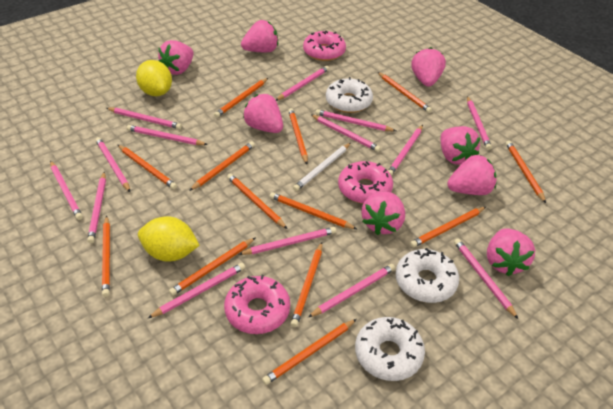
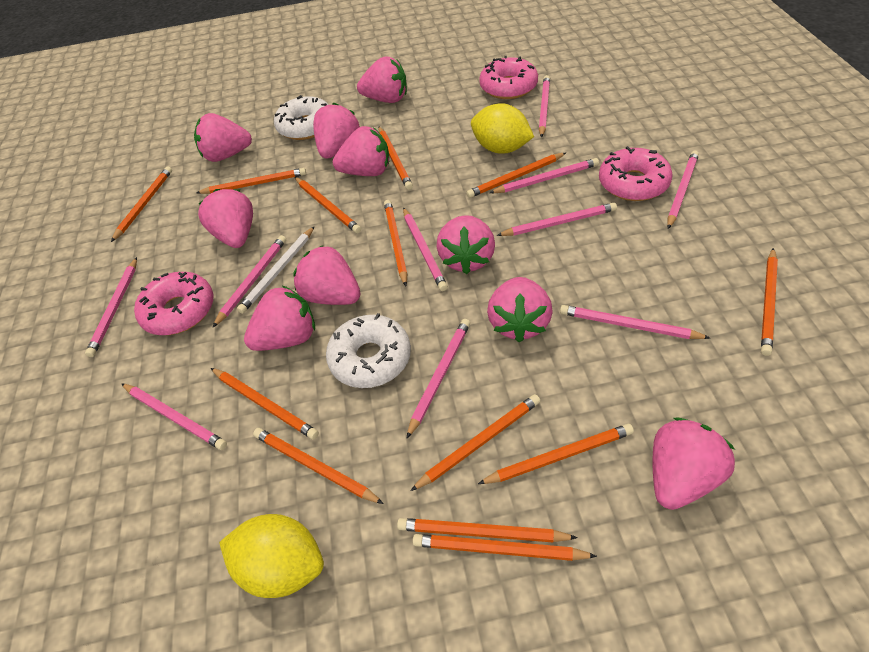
pink pencil: [50,161,83,220] [87,172,106,243] [96,137,130,192] [107,107,182,129] [127,125,208,145] [148,263,245,318] [238,227,336,255] [276,66,329,101] [308,264,395,317] [310,114,381,152] [315,109,396,131] [388,125,423,176] [454,238,518,319] [467,96,492,150] = 14 -> [85,257,137,357] [121,383,227,450] [212,235,286,328] [403,208,448,291] [406,319,470,439] [489,158,599,193] [496,203,617,236] [539,75,550,138] [560,305,710,339] [667,151,699,229] = 10
pink strawberry: [158,40,194,75] [241,20,278,52] [243,94,283,133] [362,192,405,235] [411,47,446,87] [441,126,480,165] [447,155,496,195] [487,228,535,276] = 8 -> [194,113,252,162] [198,189,253,248] [244,286,315,351] [293,245,361,305] [313,103,360,159] [333,126,389,176] [357,57,407,103] [436,215,495,274] [487,277,553,343] [653,418,735,510] = 10
white donut: [326,77,373,113] [355,317,425,381] [396,248,459,303] = 3 -> [274,95,329,140] [326,313,411,388] = 2

